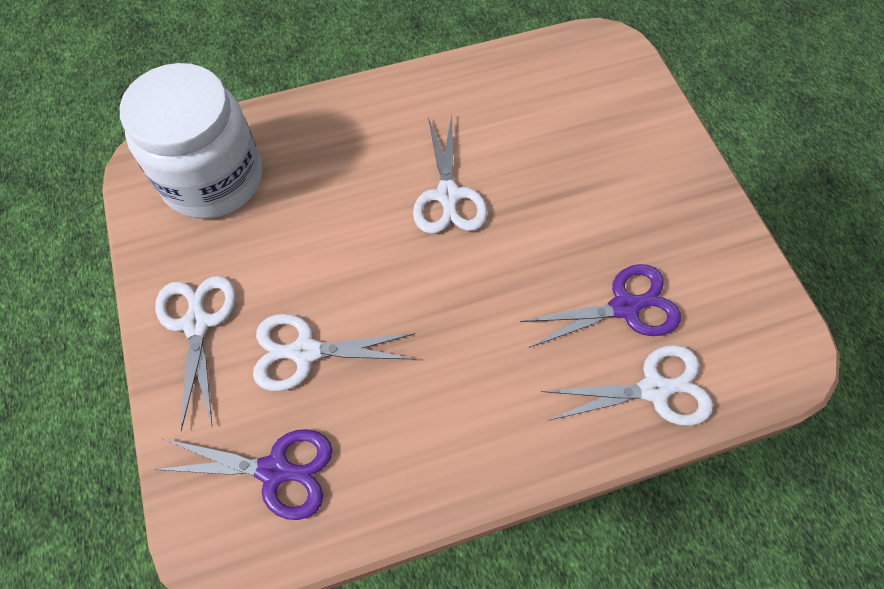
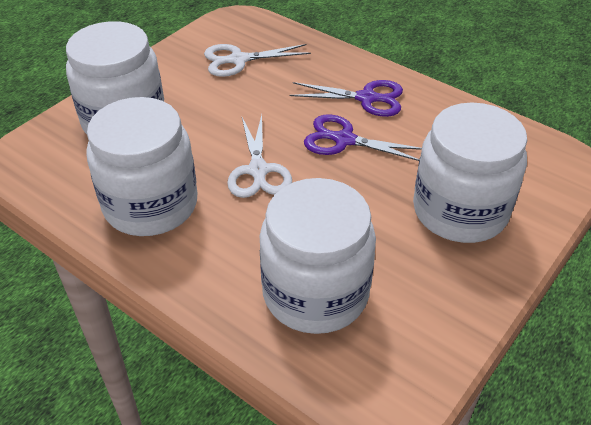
white jar: [120,63,262,219] = 1 -> [66,21,164,134] [86,97,197,236] [259,178,376,334] [413,102,527,243] = 4
white scissors: [155,276,236,431] [253,314,417,391] [413,116,487,234] [541,345,713,426] = 4 -> [204,44,311,77] [227,115,292,198] = 2

